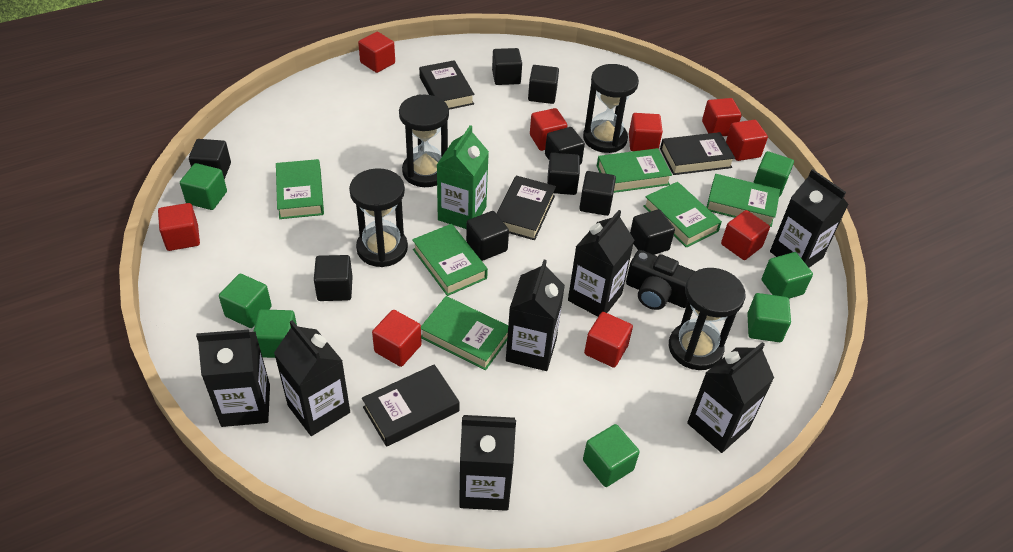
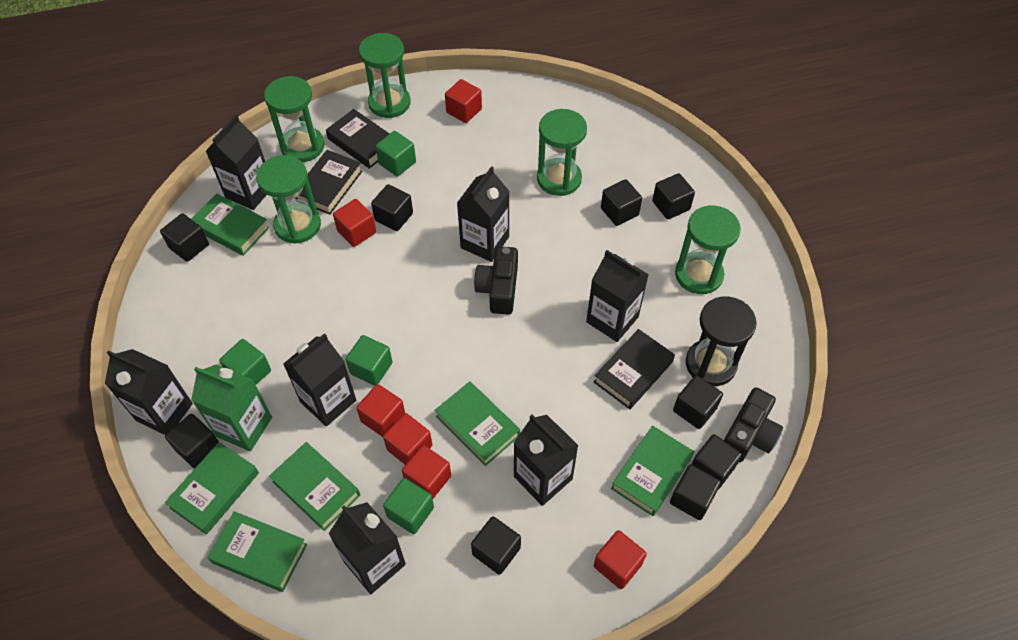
black book: [362,364,460,447] [419,60,474,110] [496,175,556,240] [660,132,735,175] = 4 -> [295,150,362,215] [326,109,390,169] [594,329,675,409] = 3
black camera: [626,250,696,310] = 1 -> [474,246,518,315] [724,387,783,462] = 2
black hourglass: [349,168,408,267] [399,94,449,187] [583,64,639,153] [669,268,745,370] = 4 -> [685,297,757,386] = 1
green cube: [180,163,227,210] [219,274,272,328] [253,309,297,358] [583,424,640,487] [747,293,791,342] [753,151,794,197] [761,252,813,299] = 7 -> [219,339,271,385] [346,335,393,386] [375,131,416,176] [383,478,434,534] = 4
green hourglass: none = 0 -> [256,155,321,244] [264,76,324,162] [359,33,411,118] [537,109,587,196] [675,206,741,294] = 5
red cube: [158,203,200,251] [358,32,395,73] [372,310,422,367] [530,108,567,151] [584,312,633,368] [629,113,663,151] [702,98,742,136] [721,210,770,260] [726,120,768,161] = 9 -> [333,199,376,247] [356,384,405,437] [383,413,432,465] [402,445,451,499] [445,79,482,123] [594,530,647,589] = 6

